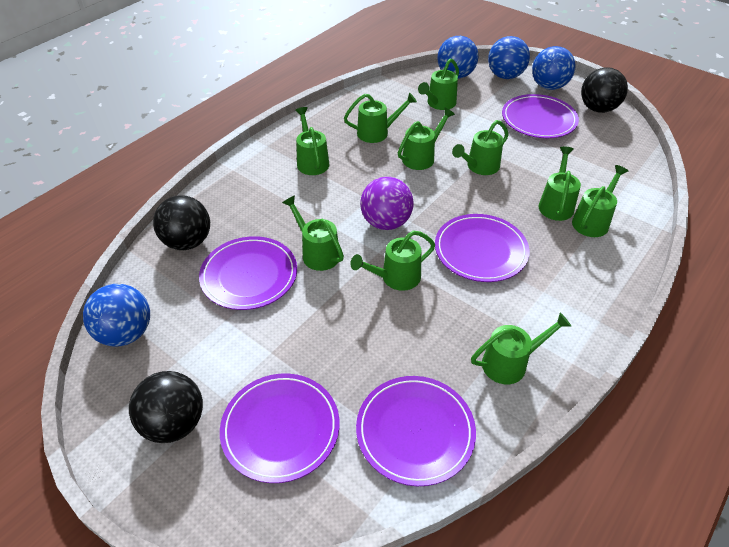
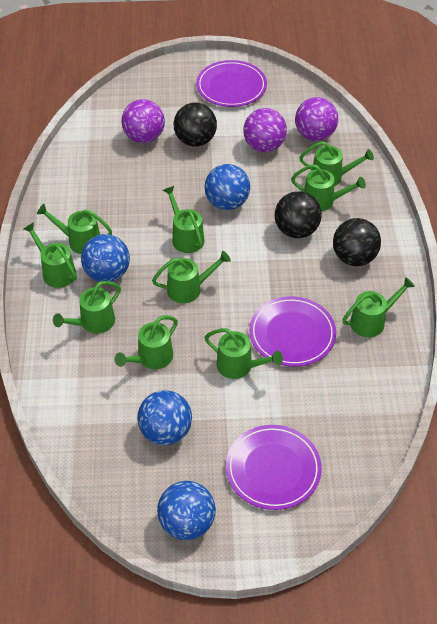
purple ball: [360,177,414,230] = 1 -> [121,99,165,143] [243,108,287,152] [295,97,338,141] = 3
purple plate: [199,236,297,310] [220,373,340,483] [356,376,476,486] [435,214,530,282] [502,94,579,138] = 5 -> [196,60,267,107] [226,425,322,510] [249,296,336,367] = 3

